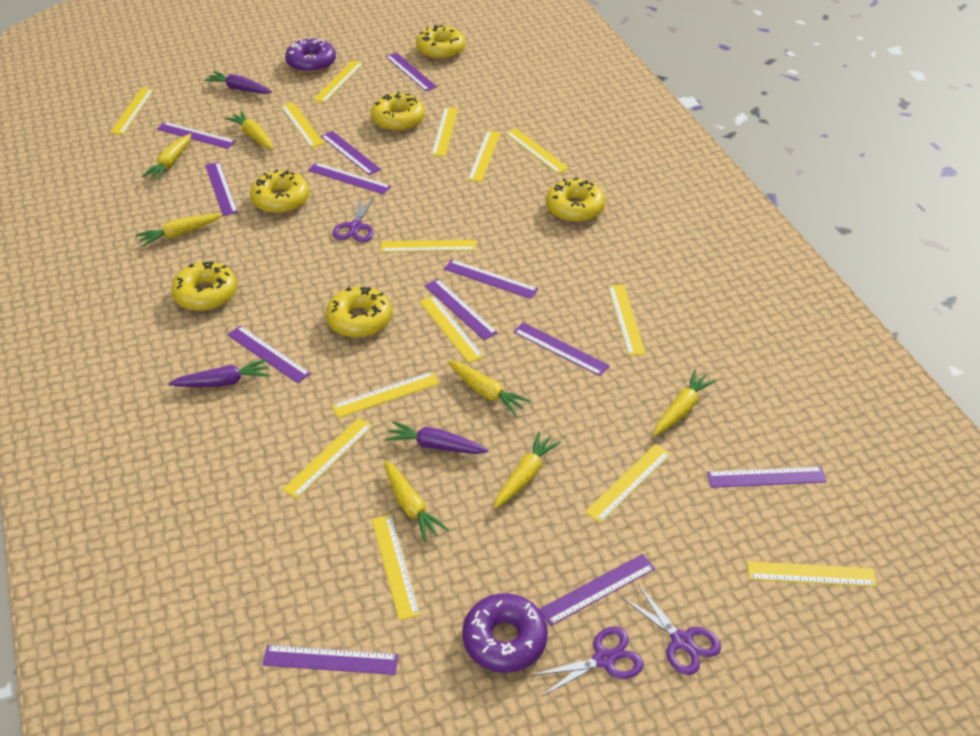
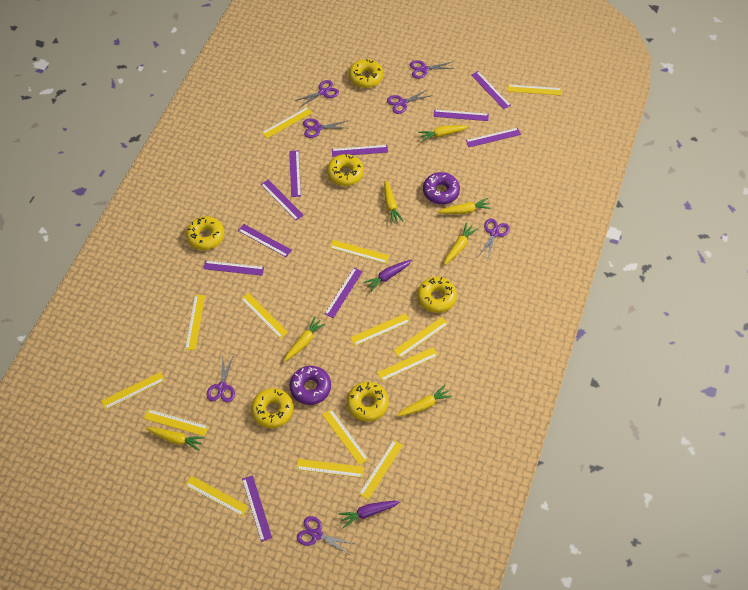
purple carrot: [168,359,270,387] [204,71,272,94] [385,421,489,454] = 3 -> [338,501,400,528] [363,260,412,292] = 2
purple ruler: [157,122,236,149] [205,162,238,216] [227,326,311,383] [262,645,398,675] [308,163,391,195] [321,131,381,175] [386,52,437,91] [424,279,498,340] [444,259,538,299] [513,322,610,376] [539,554,655,626] [707,467,827,488] = 12 -> [203,260,264,276] [238,224,292,257] [242,475,272,542] [261,180,304,221] [289,150,301,197] [325,268,363,318] [332,145,388,157] [434,109,489,121] [466,128,521,147] [471,71,511,109] = 10
purple scissors: [332,194,376,242] [531,627,644,697] [622,584,721,675] = 3 -> [207,355,235,402] [294,80,339,107] [297,516,354,554] [303,118,347,138] [387,89,430,114] [410,60,455,79] [479,219,510,259] = 7

